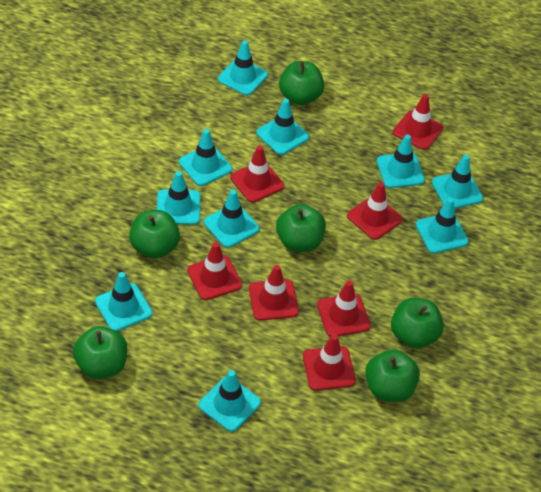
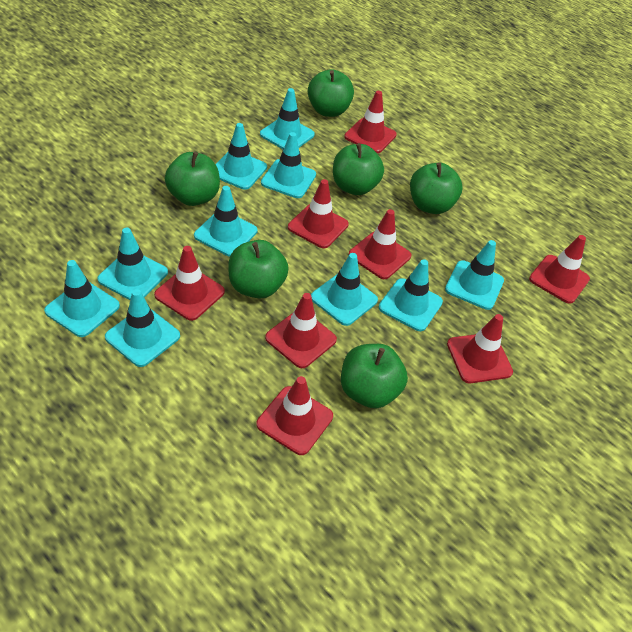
red traffic cone: [187,242,242,300] [230,146,284,203] [249,265,299,321] [303,334,356,391] [317,280,371,337] [347,182,403,240] [393,94,444,150] = 7 -> [154,246,225,321] [256,376,333,455] [265,293,337,368] [288,179,349,248] [344,91,397,153] [349,209,411,279] [447,314,513,383] [529,235,590,304] = 8

